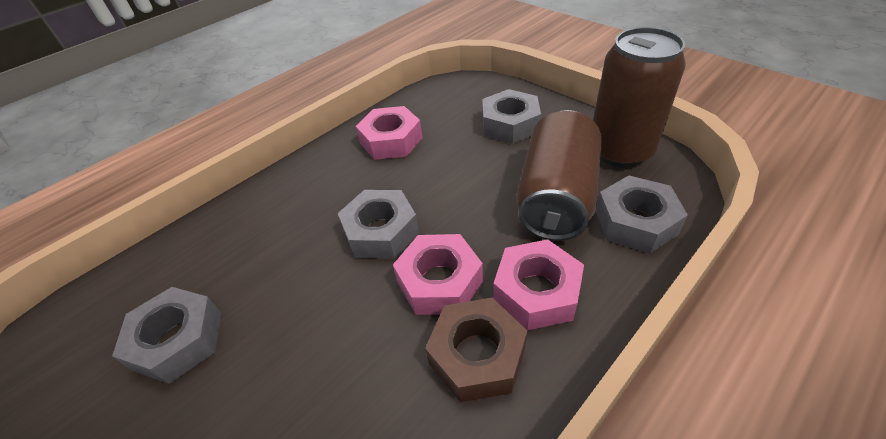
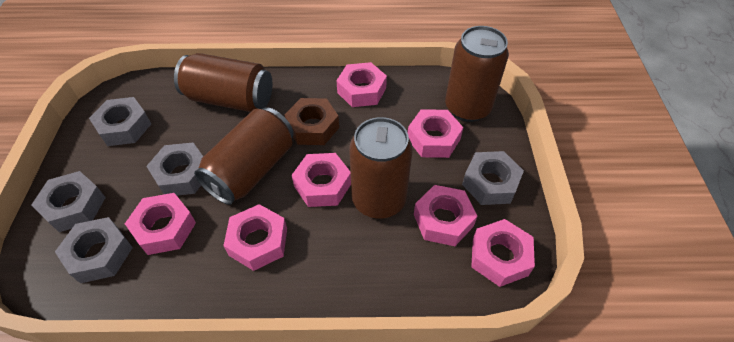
brown can: [516,110,602,241] [593,27,686,168] = 2 -> [174,53,272,112] [194,107,294,205] [349,117,413,219] [445,26,509,122] = 4
grey nut: [112,287,221,384] [338,190,419,259] [482,89,541,144] [596,176,688,253] = 4 -> [32,171,106,232] [55,217,133,283] [89,97,151,146] [146,143,203,196] [462,151,524,205] = 5
pink nut: [356,106,422,160] [393,234,483,315] [493,239,584,330] = 3 -> [125,193,196,255] [223,204,287,271] [292,153,351,207] [336,62,387,107] [408,109,463,158] [414,185,477,246] [472,219,535,287] = 7

